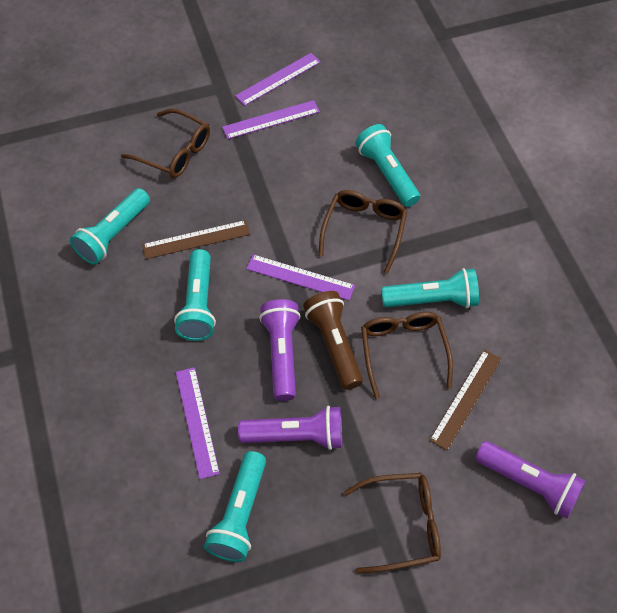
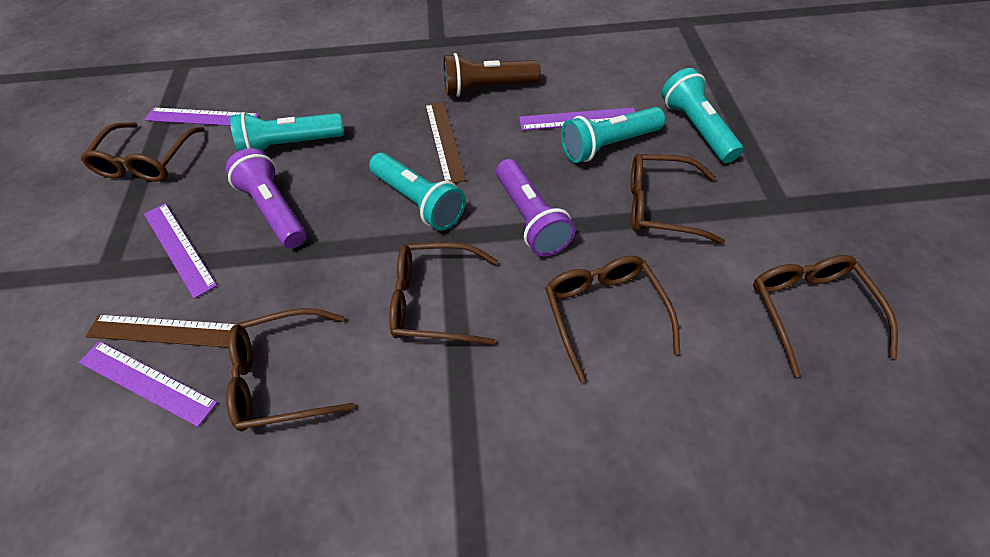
brown glasses: [121,109,210,178] [319,190,407,273] [344,473,441,574] [361,312,453,399] = 4 -> [81,122,205,181] [226,308,354,432] [389,242,498,345] [545,256,680,383] [631,154,725,244] [753,255,898,377] = 6
purple flashlight: [238,406,342,450] [259,299,300,401] [475,441,586,519] = 3 -> [225,148,307,248] [496,159,575,256] = 2
turquoise flashlight: [70,188,150,265] [174,249,216,341] [204,451,266,562] [355,124,420,207] [381,268,479,308] = 5 -> [230,112,344,151] [369,153,466,230] [561,107,665,163] [661,68,743,163] = 4

